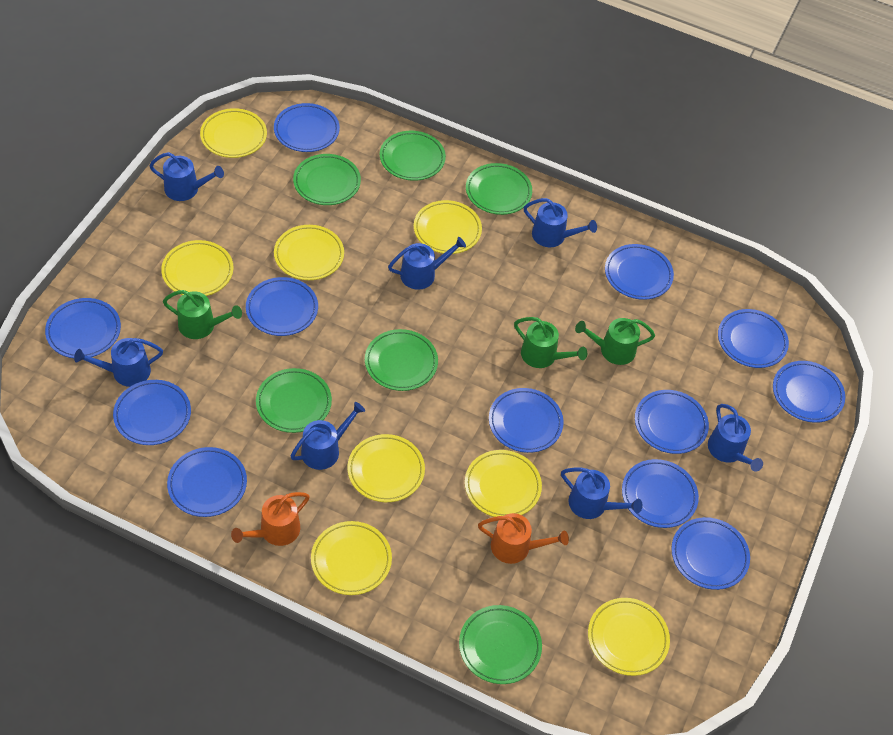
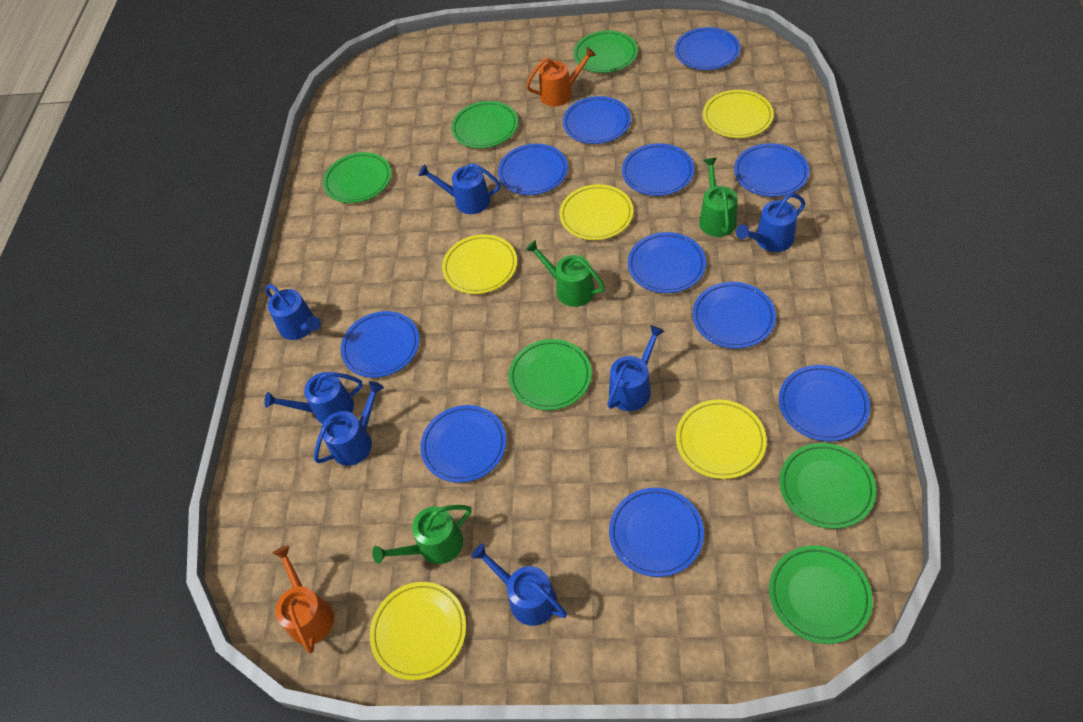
blue plate: [45,298,121,358] [113,380,191,445] [167,447,247,517] [246,277,318,336] [274,103,340,152] [489,388,564,453] [605,244,674,300] [622,459,699,528] [635,390,709,454] [671,517,750,590] [718,309,789,368] [773,361,845,423] = 12 -> [341,311,419,378] [421,405,506,483] [498,144,568,195] [563,96,631,144] [609,488,704,577] [622,143,694,196] [628,232,706,293] [674,27,740,70] [692,282,776,349] [734,143,809,197] [779,365,870,442] = 11
yellow plate: [161,240,233,296] [200,108,267,158] [274,225,344,280] [311,521,392,595] [347,434,425,502] [414,200,482,254] [465,450,542,517] [588,598,670,676] = 8 -> [370,582,466,680] [442,234,517,294] [560,184,633,240] [676,399,767,479] [703,90,774,138] = 5

